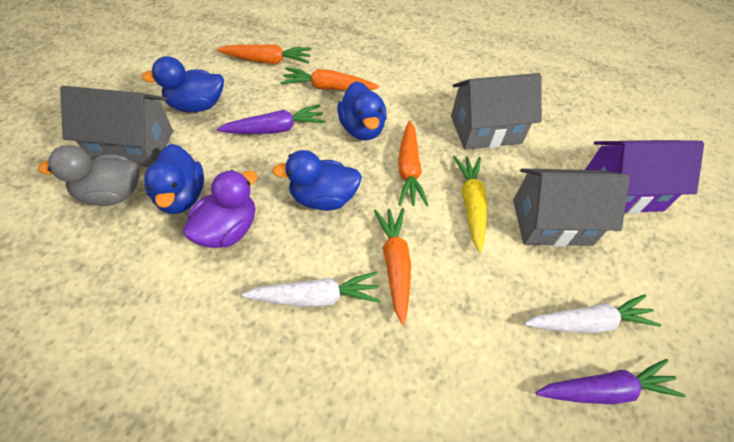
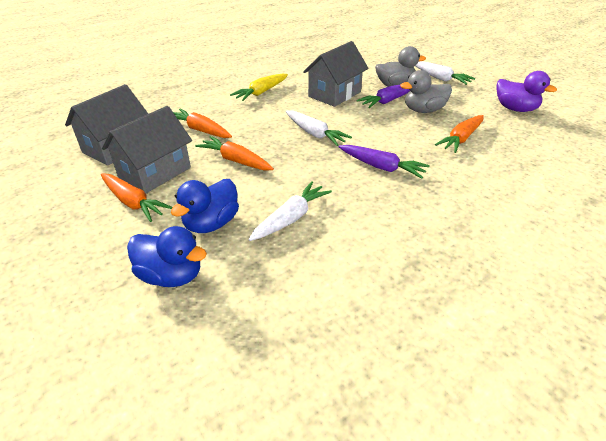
blue duck: [142,56,224,112] [144,144,204,214] [272,150,362,211] [337,81,387,140] = 4 -> [127,226,207,287] [171,179,239,233] = 2
grey duck: [38,145,140,206] = 1 -> [375,46,426,87] [400,70,452,113] = 2
purple house: [585,140,704,214] = 1 -> none = 0
white carrot: [242,271,381,307] [524,294,661,333] = 2 -> [248,181,332,241] [286,110,352,146] [416,61,475,85] = 3

